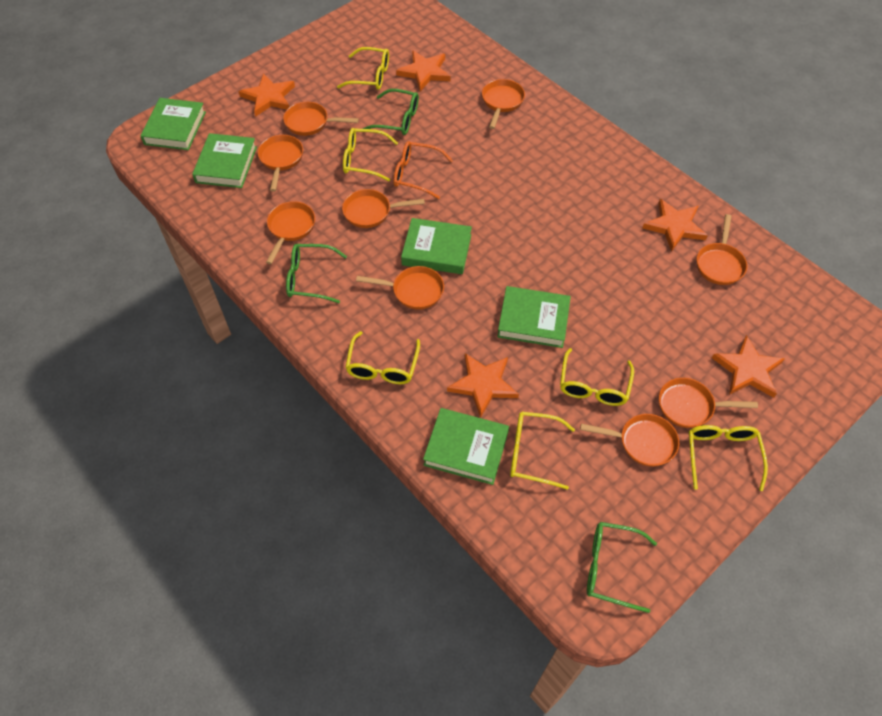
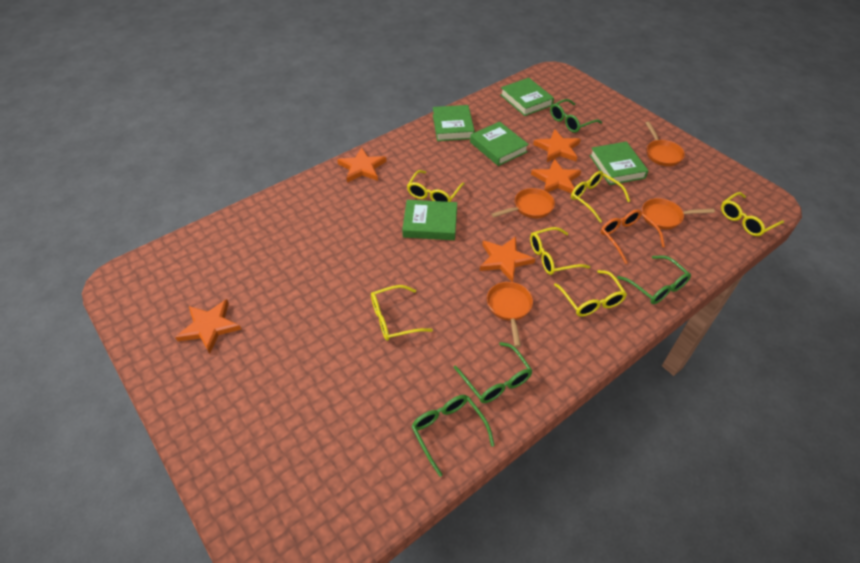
green glasses: [286,244,347,303] [362,89,419,135] [587,522,657,613] = 3 -> [411,395,495,477] [454,342,533,403] [550,99,602,133] [617,255,691,304] = 4
orange pan: [258,135,303,192] [266,201,315,264] [283,102,359,136] [342,189,425,228] [356,266,444,310] [482,79,525,129] [580,414,679,467] [659,378,758,428] [697,214,747,285] = 9 -> [487,282,533,347] [491,188,555,218] [642,198,715,230] [646,122,685,166] = 4

